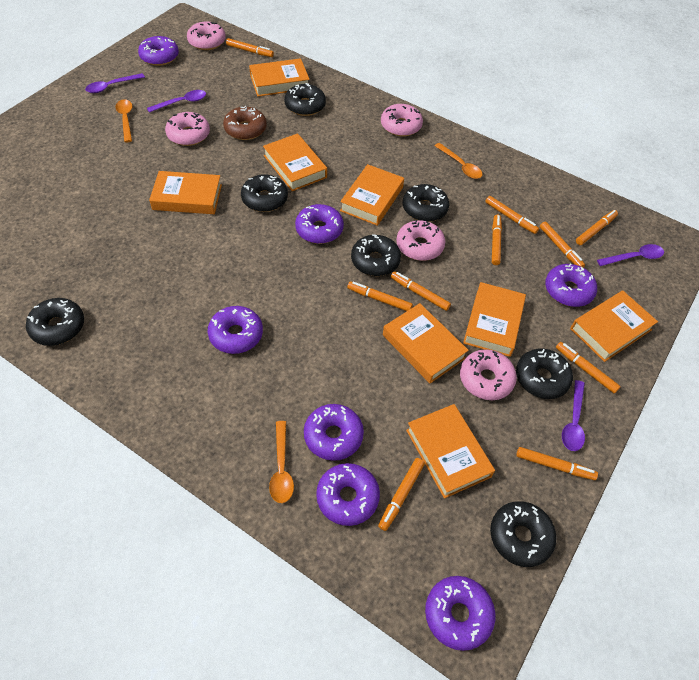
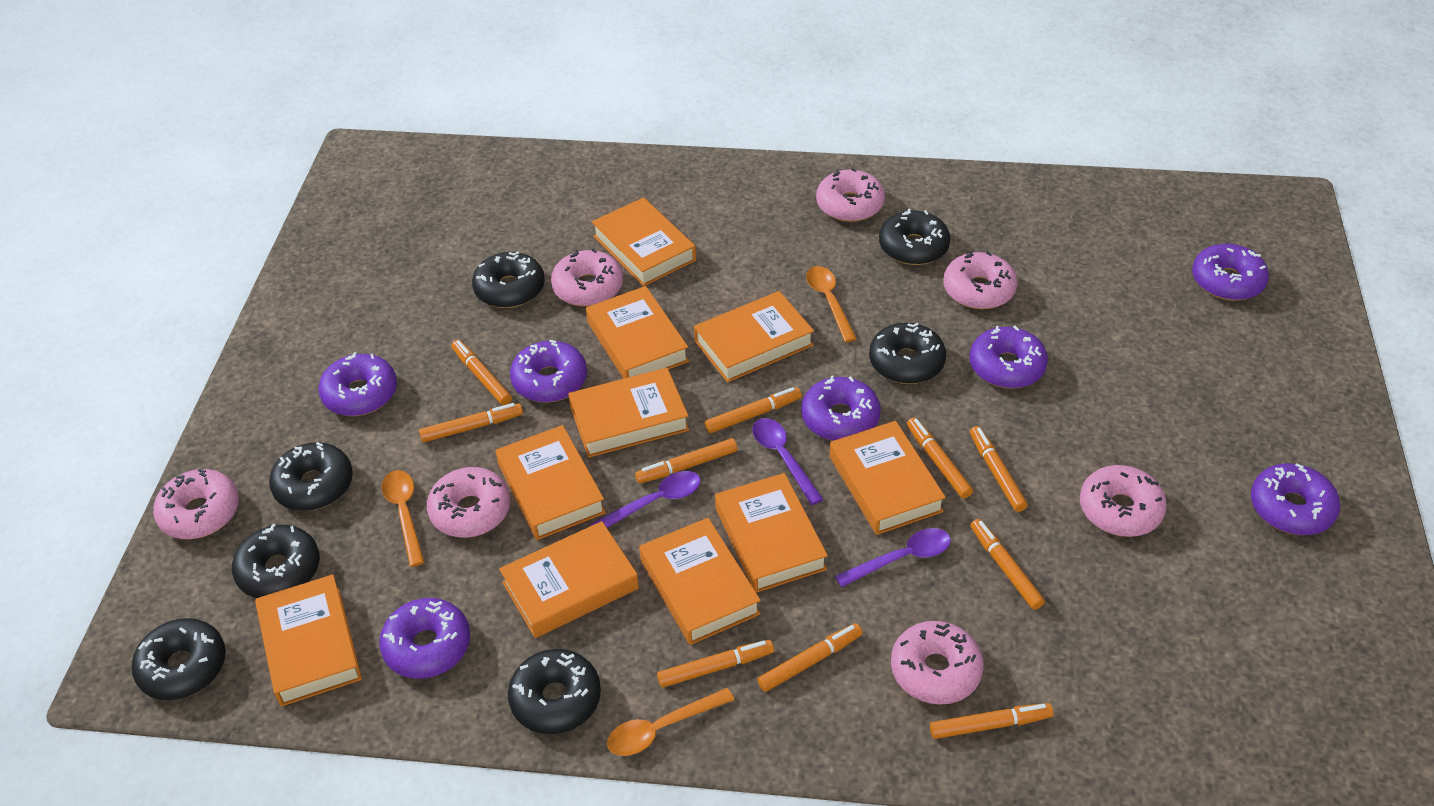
brown donut: [223,106,267,140] = 1 -> none = 0
orange book: [149,171,222,214] [249,58,310,97] [263,133,327,191] [340,164,404,226] [383,303,469,383] [406,404,495,499] [463,282,526,357] [570,290,658,362] = 8 -> [255,574,362,706] [496,425,606,540] [499,521,639,638] [568,368,689,457] [586,286,689,379] [592,197,696,286] [639,518,761,645] [694,291,814,382] [715,473,828,593] [830,421,946,535] = 10
pink donut: [165,112,210,146] [187,22,226,50] [381,104,423,136] [396,220,445,261] [460,349,517,400] = 5 -> [153,469,239,539] [427,467,511,538] [551,249,623,306] [816,168,885,222] [891,621,984,705] [943,251,1017,309] [1080,465,1167,537] = 7
purple spoon: [85,73,145,93] [147,90,206,113] [562,380,585,451] [597,244,664,266] = 4 -> [590,471,701,528] [752,418,823,505] [835,528,951,587] = 3

